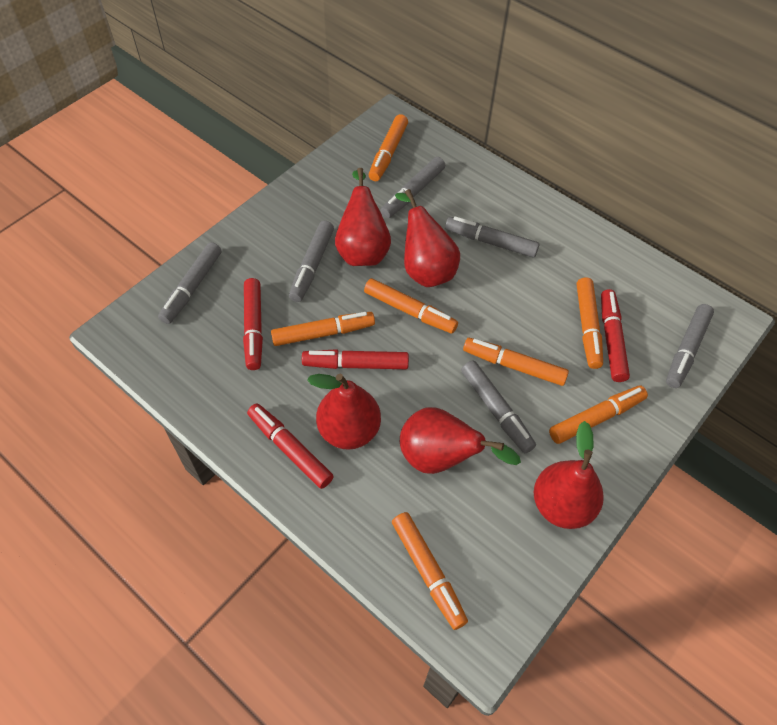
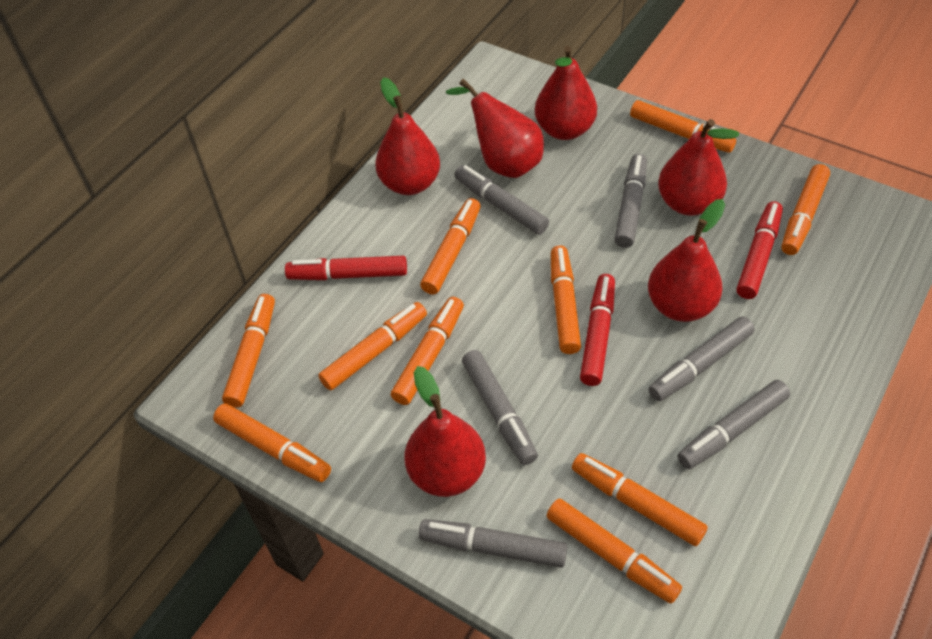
orange marker: [271,312,375,346] [364,278,458,334] [369,114,408,181] [392,512,468,630] [463,338,569,386] [549,386,648,444] [577,277,603,369] = 7 -> [213,404,331,482] [222,294,275,407] [318,302,427,391] [391,297,464,405] [420,198,481,294] [547,499,682,603] [551,245,581,354] [572,453,708,546] [630,100,736,153] [781,164,830,255] = 10
red marker: [243,278,263,370] [247,403,334,489] [302,349,409,369] [601,289,630,382] = 4 -> [285,256,407,280] [580,274,615,386] [737,201,783,299] = 3
red pear: [307,374,381,450] [335,168,391,266] [395,189,460,287] [400,407,521,474] [534,421,604,529] = 5 -> [375,77,440,195] [404,366,486,497] [446,79,544,178] [535,46,597,140] [648,199,725,322] [658,119,739,216] = 6

